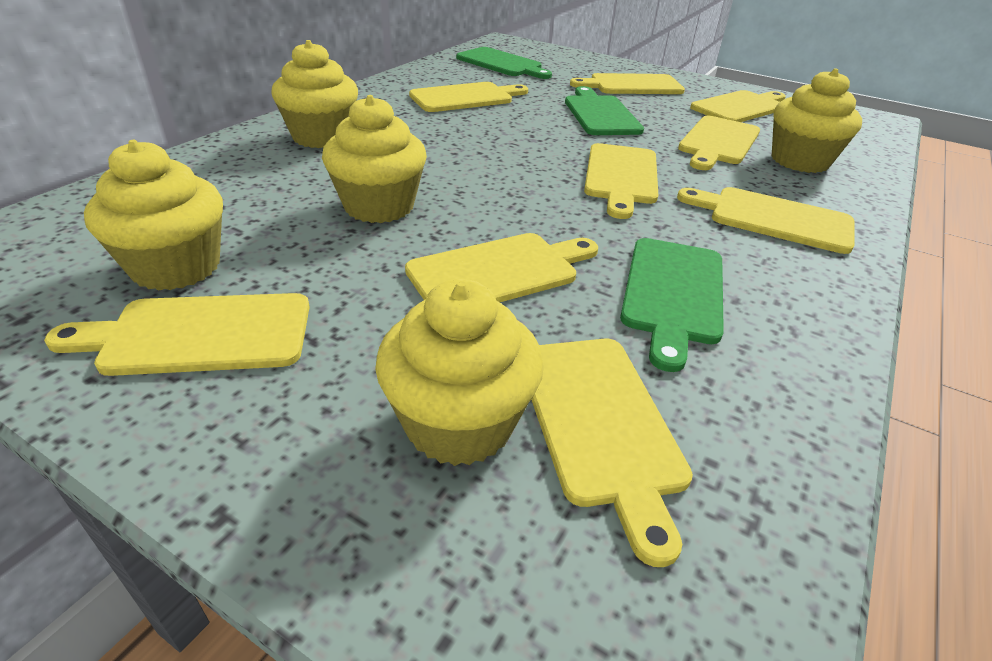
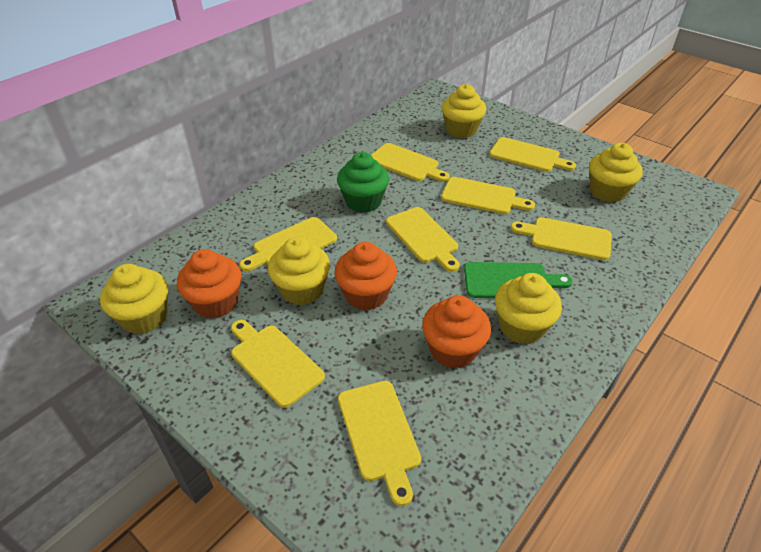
green cupcake: none = 0 -> [337,152,389,213] = 1
green cutting board: [456,47,552,79] [565,86,644,135] [620,238,724,372] = 3 -> [464,262,573,298] = 1
orange cupcake: none = 0 -> [177,249,241,319] [334,242,397,311] [422,295,491,369] = 3
yellow cutting board: [44,293,310,376] [405,233,598,302] [409,82,528,112] [532,339,693,567] [570,73,685,94] [584,143,658,219] [677,187,854,254] [678,116,760,170] [690,90,786,122] = 9 -> [231,320,325,408] [239,217,337,271] [338,381,421,506] [371,143,450,182] [386,207,460,272] [441,177,535,214] [489,137,576,172] [511,217,612,260] = 8

